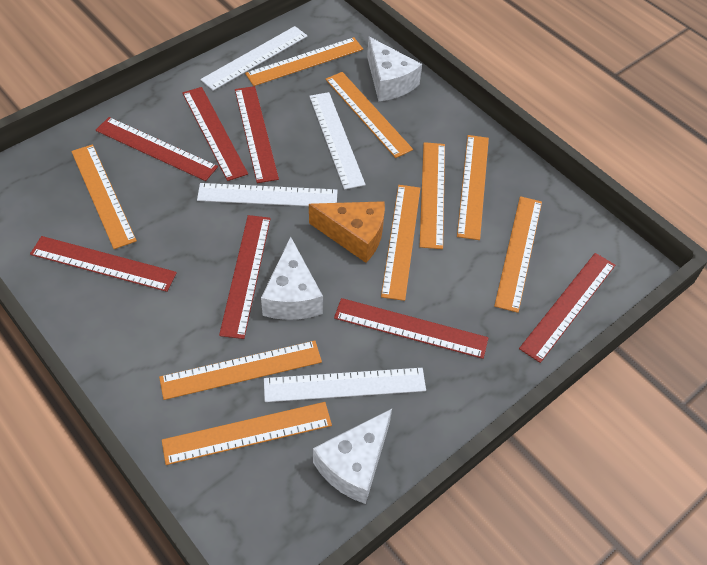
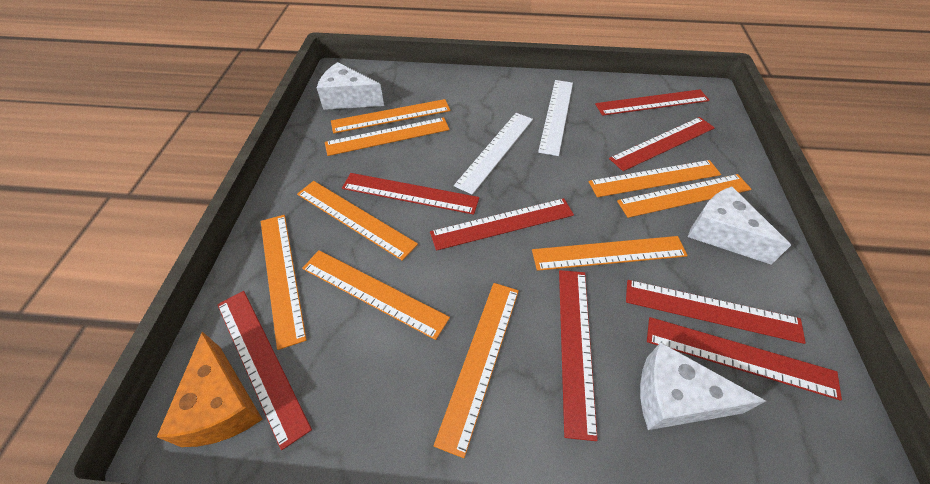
red ruler: [30,236,177,292] [96,117,218,181] [182,87,248,181] [219,215,271,339] [235,86,279,183] [334,298,488,359] [519,253,615,363] = 7 -> [217,291,312,450] [342,173,479,215] [430,198,574,251] [559,270,598,441] [595,89,710,116] [609,117,715,171] [626,280,806,344] [647,317,842,400] = 8
white ruler: [197,183,338,206] [200,26,307,91] [264,368,426,402] [309,92,366,190] = 4 -> [454,113,533,195] [538,80,573,156] = 2

